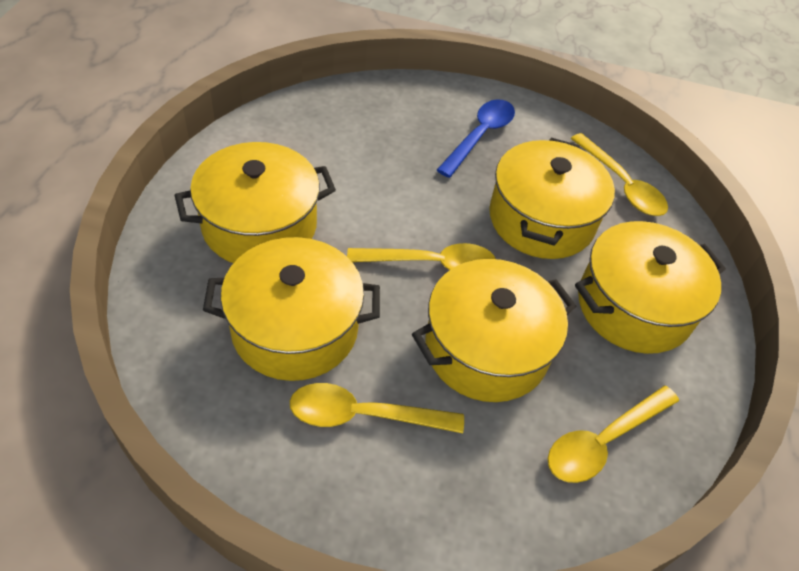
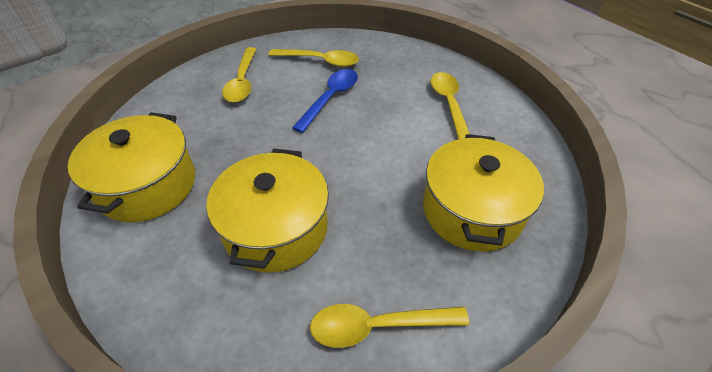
yellow pot: [174,142,336,263] [203,237,380,381] [412,259,577,402] [489,138,615,259] [575,221,726,354] = 5 -> [68,112,195,222] [206,149,329,273] [423,134,544,252] = 3

